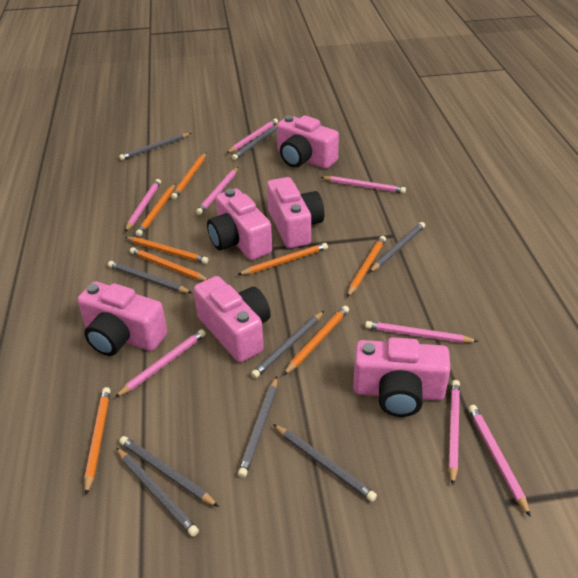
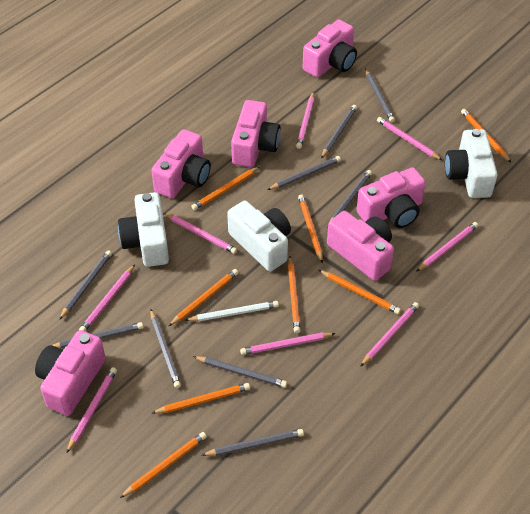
white camera: none = 0 -> [118,192,169,267] [227,200,291,272] [445,129,498,198] = 3
white pencil: none = 0 -> [185,301,279,322] = 1

